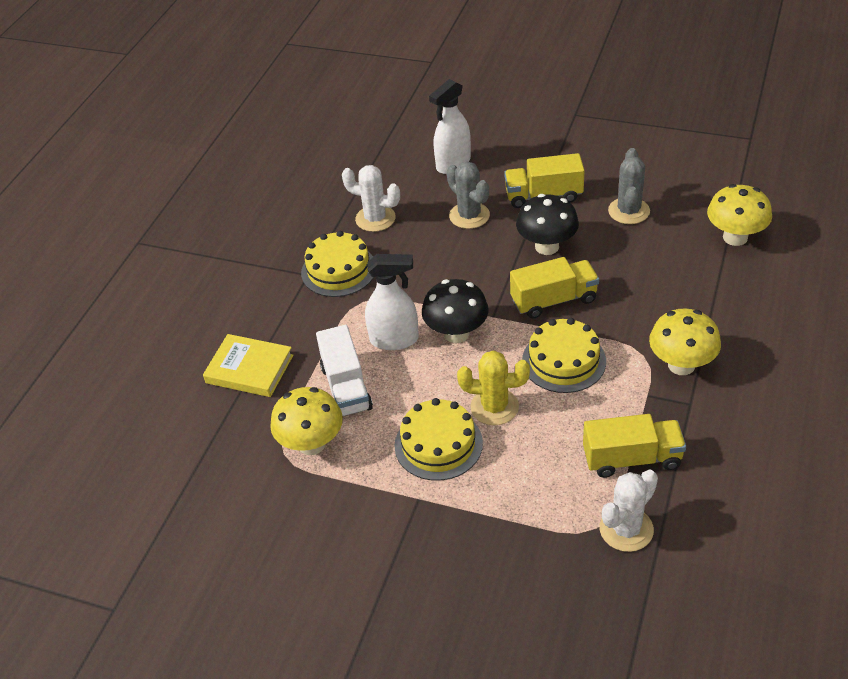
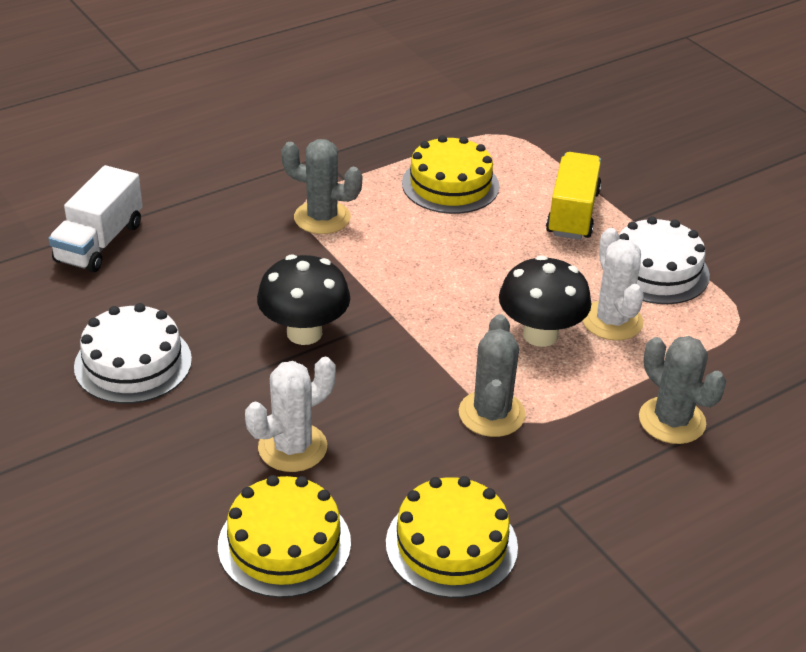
grey cactus: [447,161,490,229] [608,148,650,224] = 2 -> [281,139,362,234] [459,314,526,437] [639,336,726,444] = 3
white cake: none = 0 -> [74,303,192,404] [619,216,710,304] = 2
white spray bottle: [365,254,419,350] [429,79,471,174] = 2 -> none = 0
yellow book: [203,334,293,397] = 1 -> none = 0
yellow cactus: [457,350,530,425] = 1 -> none = 0
yellow mushroom: [270,387,343,455] [649,308,721,375] [707,184,772,246] = 3 -> none = 0
yellow truck: [504,153,585,208] [510,257,599,319] [583,414,686,478] = 3 -> [546,152,602,240] = 1

